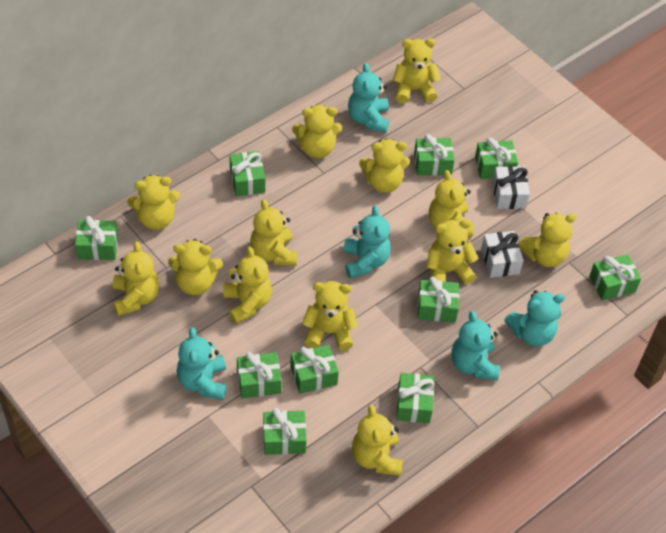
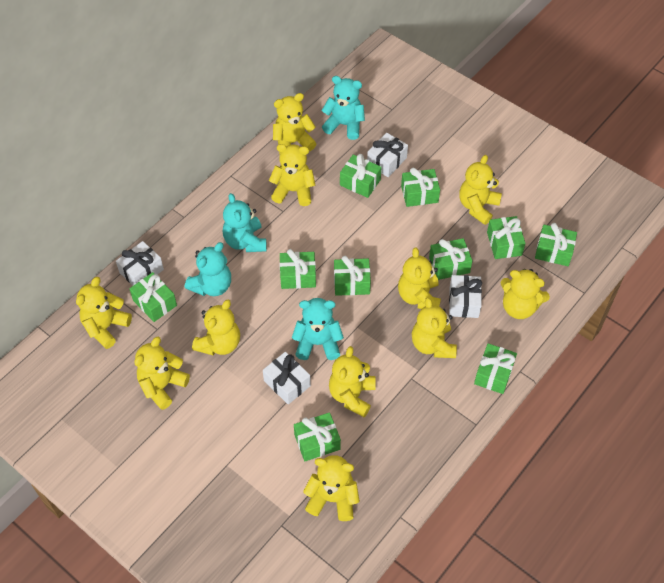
turquoise teddy bear: [177,327,227,400] [343,205,391,278] [348,63,389,133] [451,311,500,380] [505,290,565,346] = 5 -> [185,242,231,296] [223,193,267,252] [292,298,344,360] [321,76,365,140] = 4
white gift: [481,231,523,278] [492,166,530,209] = 2 -> [116,241,164,286] [263,352,311,405] [367,133,408,177] [449,275,482,318] = 4
yellow teddy bear: [113,241,159,316] [127,175,180,230] [168,239,223,295] [223,247,272,324] [250,199,297,266] [292,105,342,158] [302,281,358,351] [352,405,403,476] [359,139,410,193] [392,38,441,104] [426,219,478,284] [429,170,474,237] [518,213,577,267] = 13 -> [76,277,132,349] [134,337,190,410] [192,300,240,355] [269,144,315,206] [273,93,316,154] [303,455,360,521] [329,346,376,417] [398,248,441,309] [412,297,457,358] [459,155,502,225] [501,269,550,319] = 11

